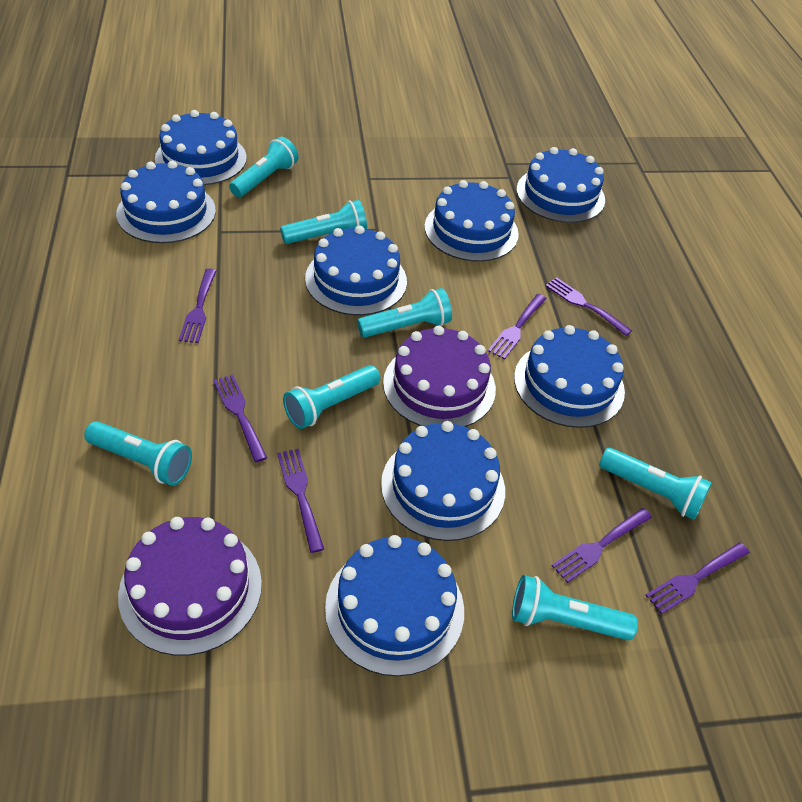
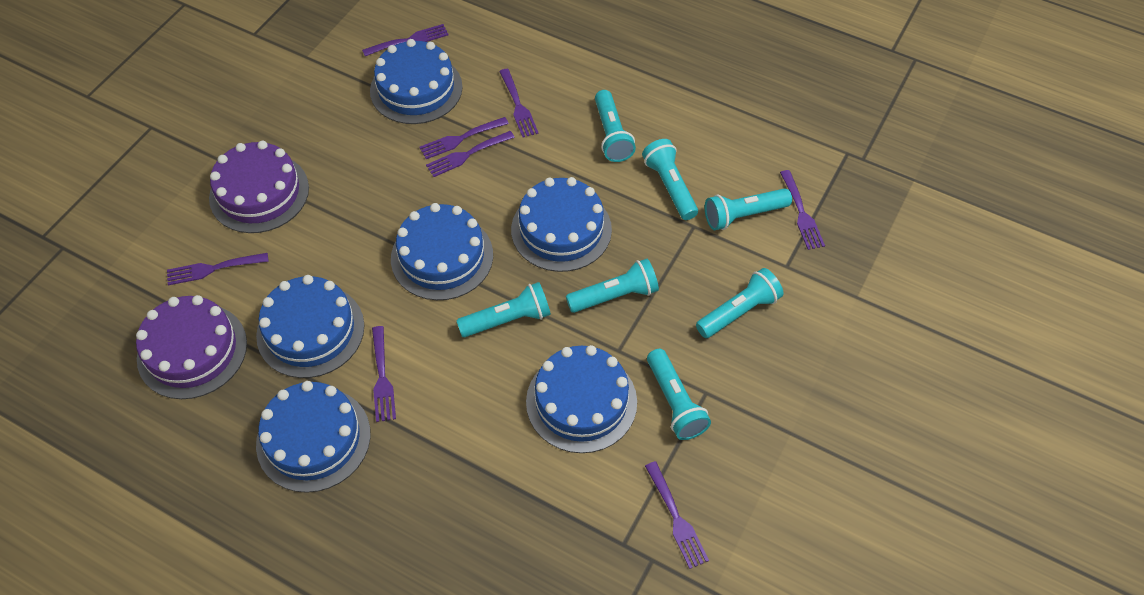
blue cake: [116,161,216,243] [155,110,247,185] [305,225,407,316] [325,535,464,676] [381,421,505,541] [424,180,519,262] [514,325,625,428] [517,147,605,223] = 8 -> [256,275,364,378] [256,381,371,493] [370,39,463,124] [391,203,493,300] [511,177,612,272] [526,345,637,453] = 6
purple fork: [179,268,217,343] [213,375,267,462] [277,449,324,553] [488,294,547,359] [545,277,632,336] [552,508,652,583] [645,542,750,614] = 7 -> [167,253,269,285] [362,24,448,56] [372,326,396,422] [419,117,509,159] [426,131,515,177] [499,69,539,137] [645,461,709,569] [780,170,825,250] = 8

